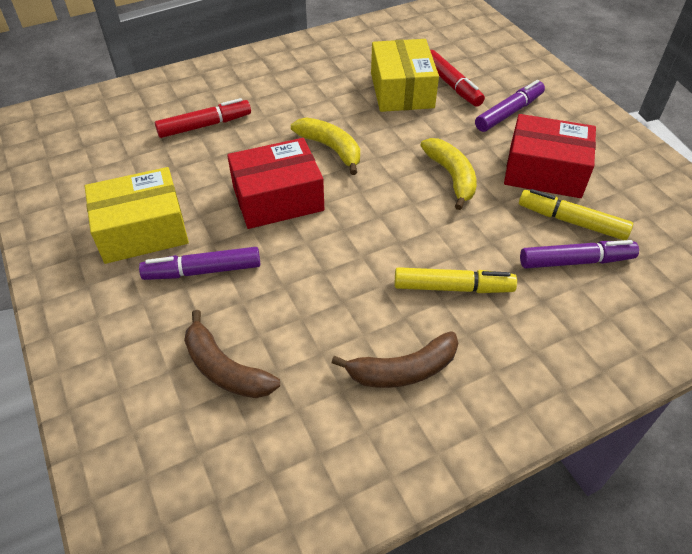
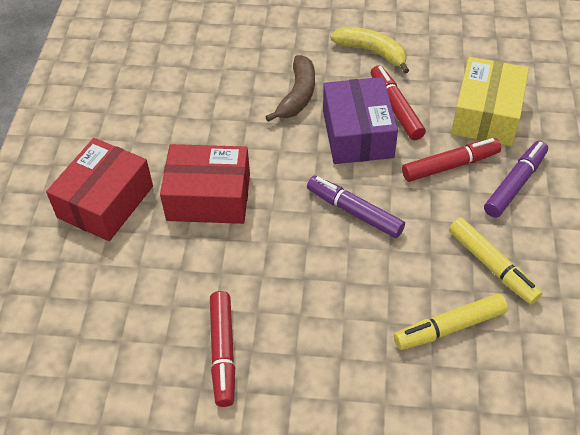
brown banana: [184,310,280,398] [332,331,458,388] = 2 -> [265,55,315,122] = 1
purple box: none = 0 -> [323,77,398,164] = 1
purple marker: [139,247,260,280] [475,80,545,132] [520,240,639,269] = 3 -> [307,176,405,238] [484,141,548,218] = 2
red marker: [155,98,251,138] [430,50,485,107] = 2 -> [210,291,235,407] [371,65,426,140] [402,138,501,182] = 3
yellow banana: [291,117,360,175] [420,138,477,210] = 2 -> [330,27,410,74] = 1
yellow box: [85,167,189,264] [371,39,439,112] = 2 -> [451,57,529,146] = 1

